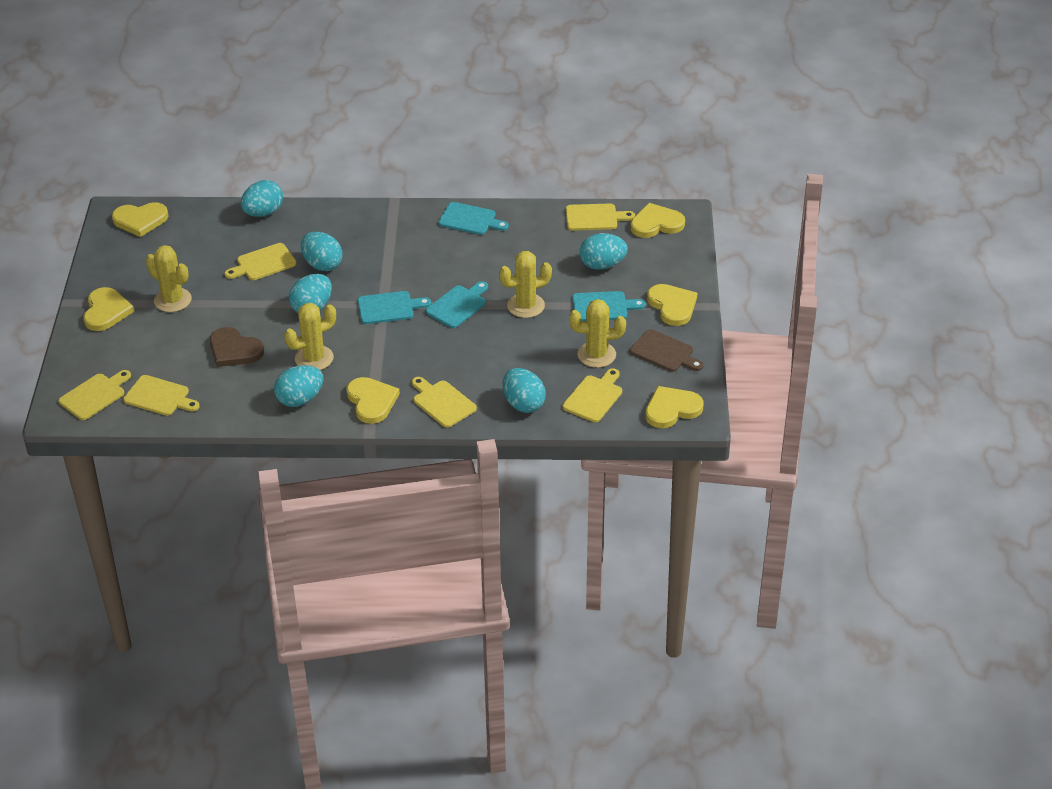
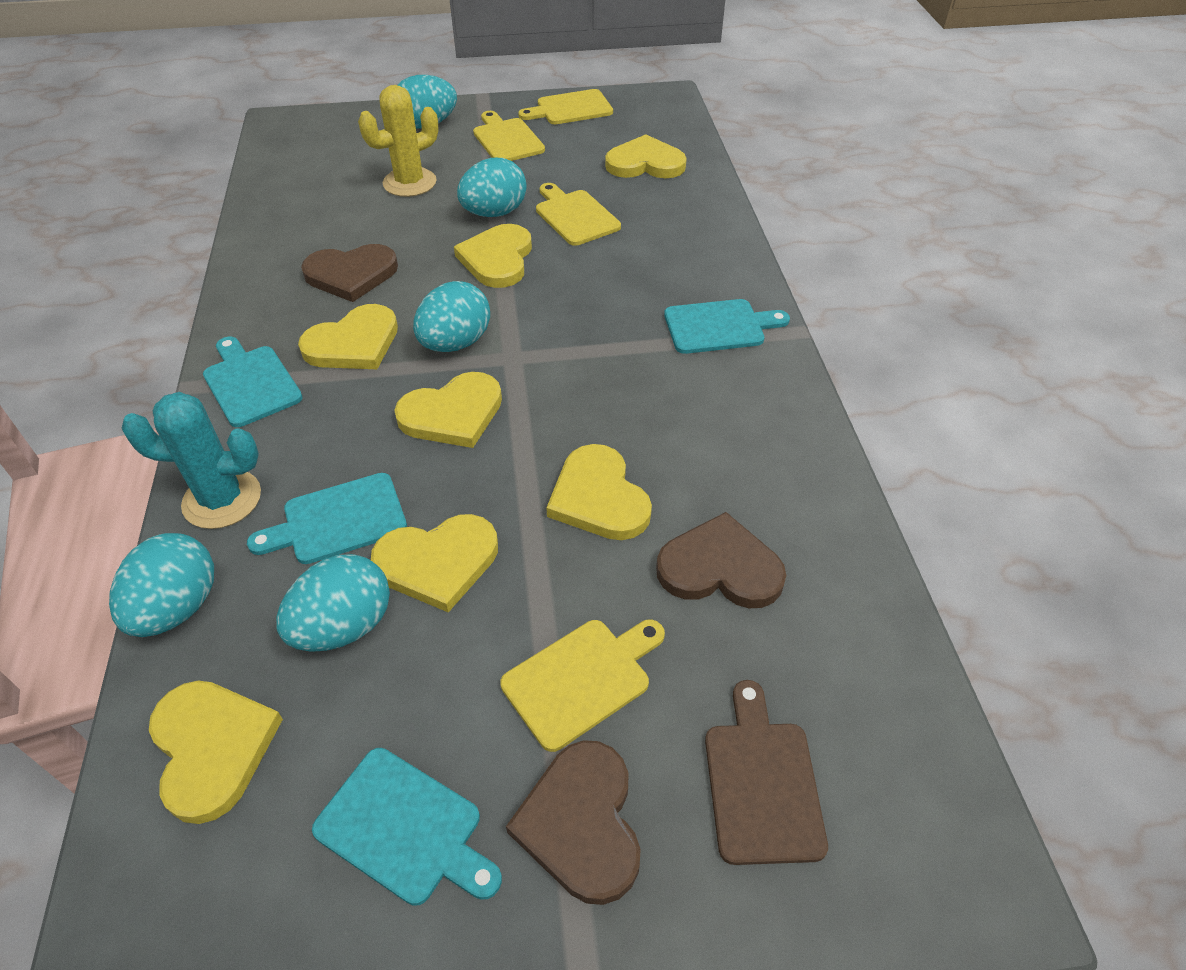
brown heart: [210,327,264,367] = 1 -> [301,244,398,302] [506,740,641,905] [656,512,786,608] = 3
turquoise cactus: none = 0 -> [122,392,261,529] = 1
turquoise egg: [241,180,283,217] [274,365,323,407] [289,274,332,313] [301,232,343,271] [503,368,546,413] [580,233,628,270] = 6 -> [109,533,214,637] [276,554,390,652] [397,75,457,128] [413,281,490,352] [457,158,527,217] = 5
yellow cactus: [146,245,192,312] [284,303,336,370] [499,251,552,318] [569,299,626,368] = 4 -> [358,85,439,197] = 1
yellow cutting board: [59,370,131,420] [123,375,200,416] [225,243,297,280] [412,377,477,428] [563,368,622,422] [566,203,635,231] = 6 -> [473,111,545,161] [500,620,665,752] [518,89,613,124] [536,183,621,246] = 4
yellow heart: [83,287,134,331] [112,202,169,237] [347,377,400,424] [630,203,685,238] [645,386,704,428] [647,284,697,326] = 6 -> [149,681,283,824] [298,304,398,369] [371,514,498,612] [394,372,502,448] [454,224,532,288] [546,444,652,540] [605,134,687,178] = 7

